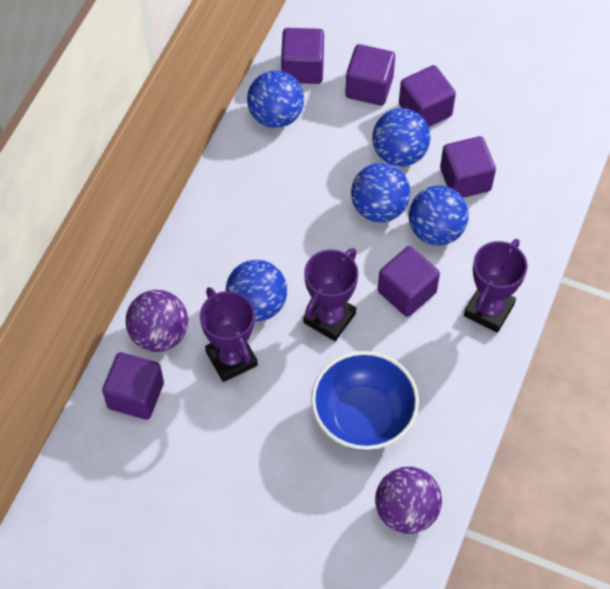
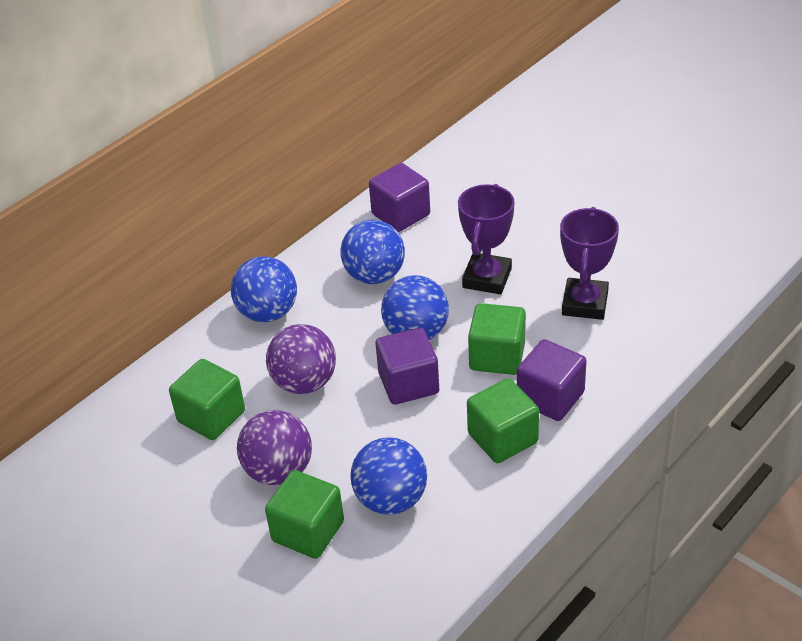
blue ball: [226,260,287,321] [247,70,304,128] [351,163,411,222] [372,108,431,167] [409,186,469,245] = 5 -> [231,256,297,322] [341,220,405,284] [350,437,427,515] [381,275,449,340] = 4
blue bowl: [311,351,419,451] = 1 -> none = 0
green cube: none = 0 -> [169,359,245,440] [265,470,344,559] [467,378,539,463] [468,303,526,375] = 4
purple cube: [102,352,164,420] [281,28,324,84] [345,44,395,106] [378,246,440,317] [399,65,456,127] [440,136,496,198] = 6 -> [369,163,430,232] [376,328,439,405] [517,339,587,421] = 3
purple trophy: [200,287,258,382] [304,248,358,341] [464,239,528,333] = 3 -> [458,184,515,295] [560,207,619,320] = 2

